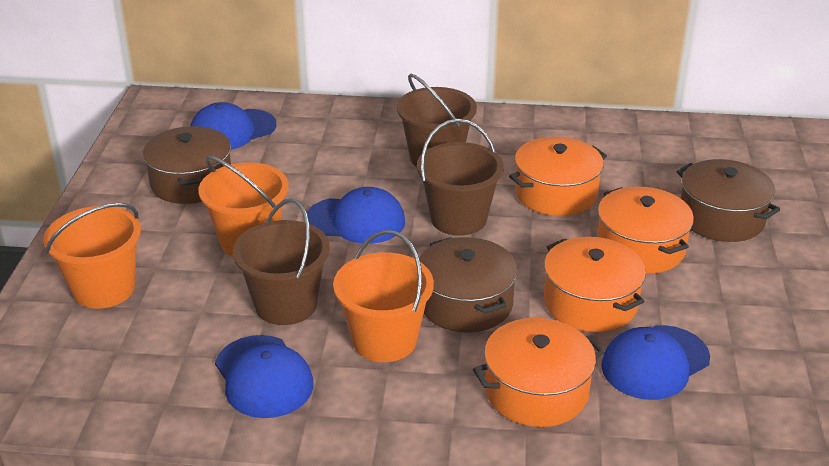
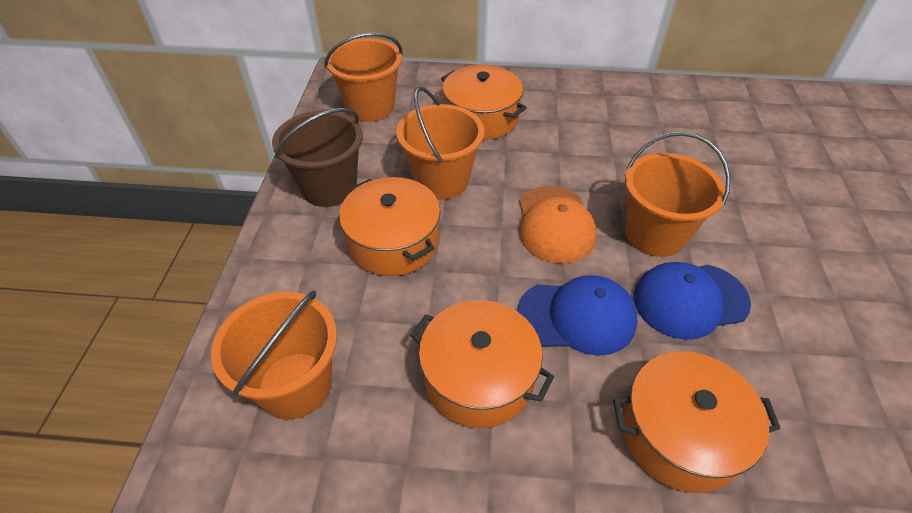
blue cap: [190,102,277,150] [215,335,314,418] [307,187,405,244] [601,325,710,400] = 4 -> [517,275,637,356] [634,262,751,340] = 2
brown bucket: [233,198,330,325] [397,74,477,167] [417,119,504,236] = 3 -> [272,108,363,207] = 1
brown pot: [143,126,231,204] [419,237,518,333] [677,159,780,242] = 3 -> none = 0
orange bucket: [43,203,141,309] [199,156,289,257] [333,230,434,362] = 3 -> [211,290,337,420] [324,33,403,122] [396,87,484,200] [625,132,731,257] = 4
orange cap: none = 0 -> [519,186,597,264] = 1

